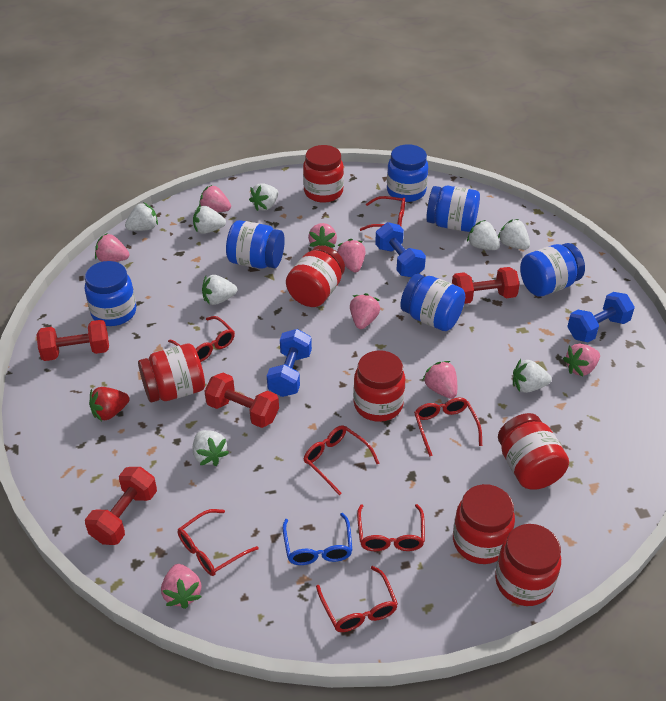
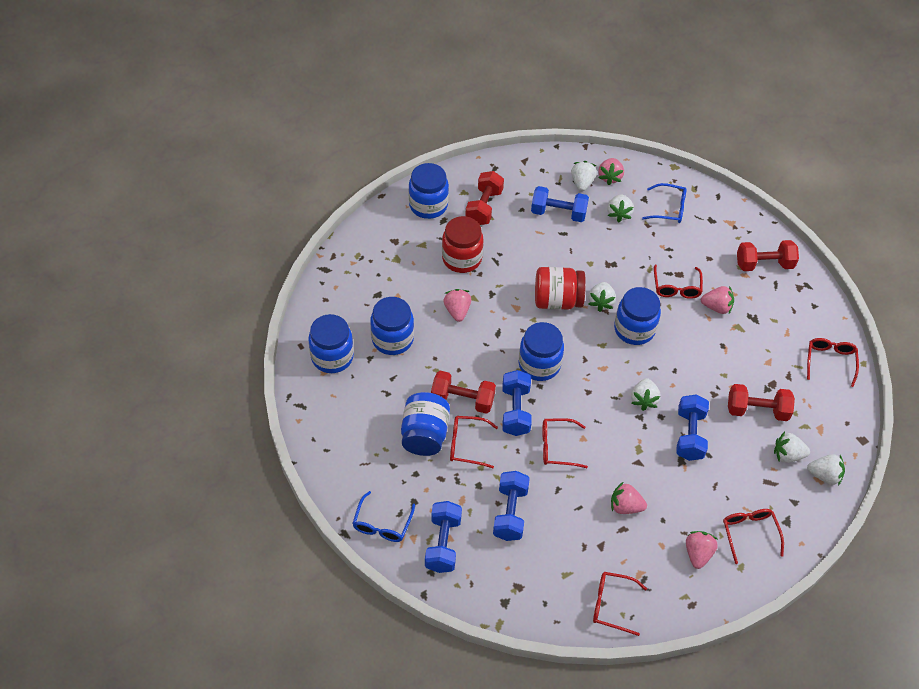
blue dumbbell: [267,329,312,397] [375,222,426,277] [567,292,635,342] = 3 -> [425,501,462,573] [493,471,530,541] [503,370,532,436] [531,186,589,222] [676,394,709,461] = 5
blue glasses: [283,513,352,565] = 1 -> [352,491,415,542] [642,183,687,223] = 2
pink strawberry: [95,233,129,262] [161,564,202,609] [199,185,231,212] [308,223,337,248] [337,239,365,272] [350,293,380,329] [423,361,457,399] [563,343,600,376] = 8 -> [443,289,471,322] [598,158,624,185] [611,482,647,514] [686,531,718,569] [701,286,734,314] = 5
red glasses: [168,316,235,362] [178,509,259,576] [304,425,379,495] [316,566,398,632] [357,504,425,551] [360,196,405,231] [414,398,482,457] = 7 -> [450,416,498,468] [542,418,588,468] [593,572,647,636] [654,264,703,299] [723,509,784,564] [807,338,859,387] = 6
red jar: [138,344,205,402] [286,246,345,307] [303,145,344,203] [353,350,405,422] [453,484,515,564] [495,524,561,606] [498,413,569,490] = 7 -> [442,216,483,273] [535,267,586,310] = 2
red strawberry: [89,387,129,421] = 1 -> none = 0
white strawberry: [125,202,158,231] [193,206,226,234] [193,430,229,466] [202,275,237,305] [249,183,279,211] [467,220,500,250] [498,219,530,250] [513,359,552,393] = 8 -> [571,161,597,191] [588,282,616,312] [608,194,634,223] [631,378,661,411] [774,432,810,463] [807,454,845,486] = 6

